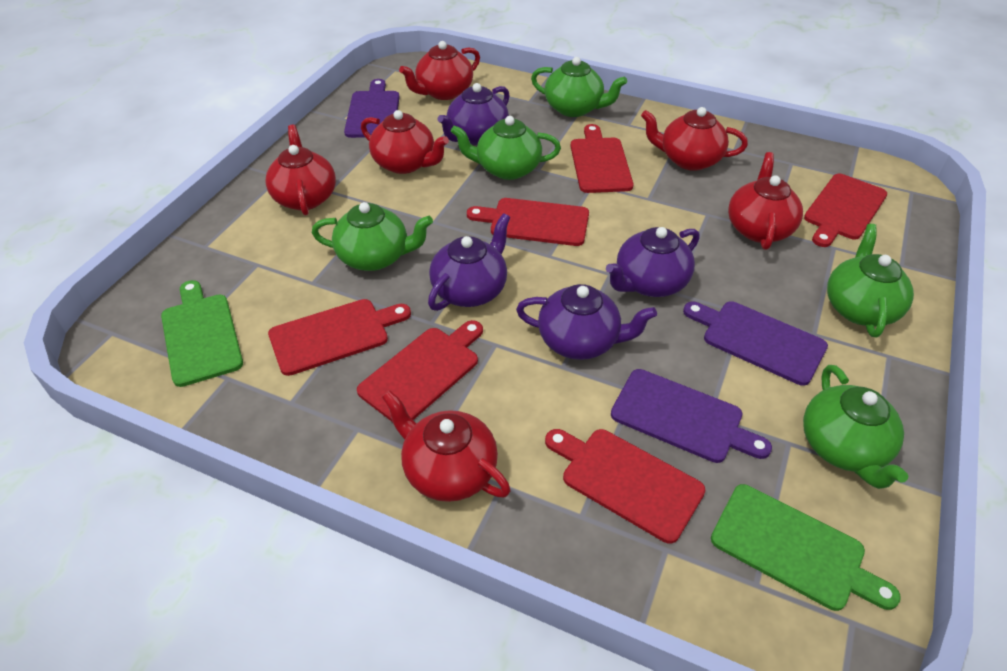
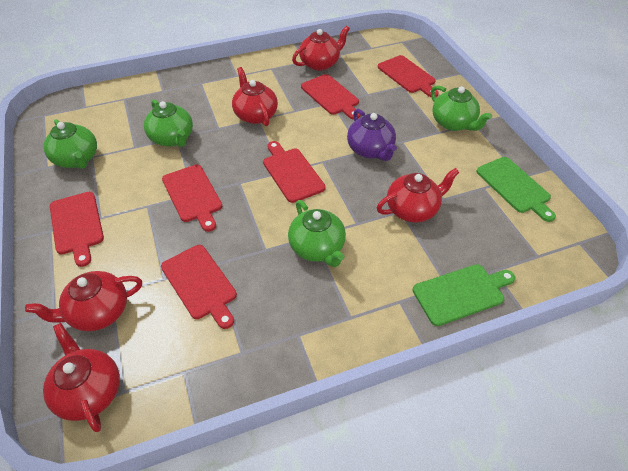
green teapot: [312,202,433,271] [451,116,561,180] [531,57,627,117] [803,365,908,489] [827,224,914,337] = 5 -> [43,119,97,169] [144,99,193,147] [288,200,346,267] [431,86,492,131] = 4
purple cutting board: [344,79,400,138] [611,369,772,463] [683,301,828,386] = 3 -> none = 0
purple teapot: [428,213,510,311] [438,83,510,145] [516,284,657,360] [606,227,700,297] = 4 -> [347,109,397,161] = 1
red teapot: [265,124,336,216] [361,110,449,174] [382,390,510,502] [399,41,480,100] [641,107,748,171] [728,152,803,250] = 6 -> [25,271,142,331] [43,323,120,432] [232,67,278,126] [292,26,350,71] [377,168,460,222] = 5

